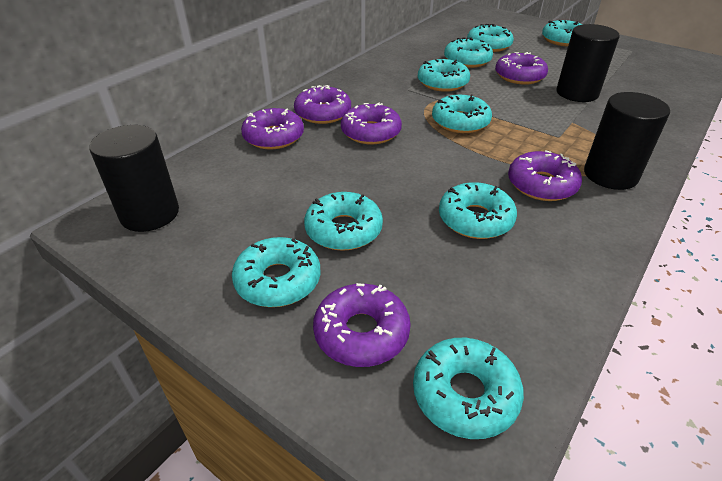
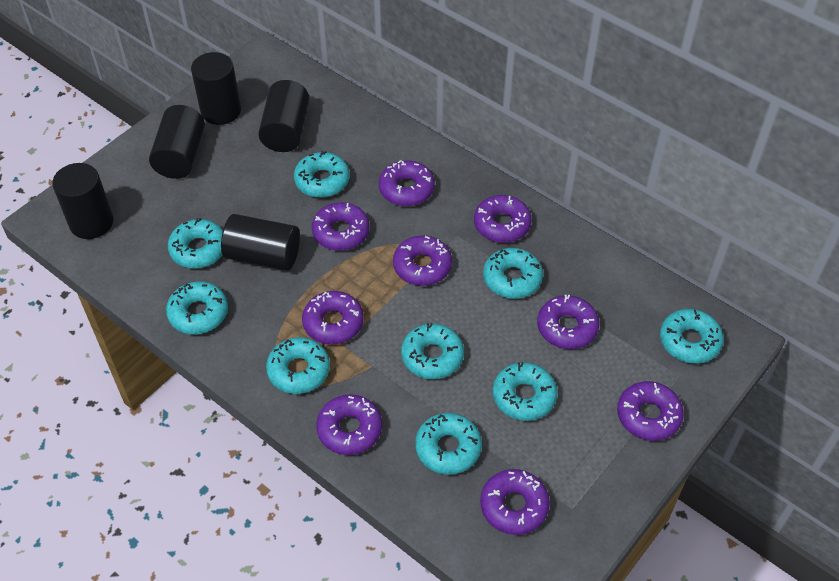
black cylinder: [89,125,179,232] [556,24,619,102] [584,92,670,190] = 3 -> [52,163,113,239] [149,105,205,179] [191,52,241,125] [221,214,300,271] [258,80,309,152] = 5
purple donut: [241,108,304,149] [294,85,351,124] [313,283,411,367] [341,103,402,144] [495,52,548,85] [508,150,582,201] = 6 -> [302,291,364,345] [312,202,369,251] [316,394,382,455] [379,160,435,206] [393,235,452,286] [474,195,532,243] [480,469,550,535] [537,295,599,349] [617,381,684,441] = 9

